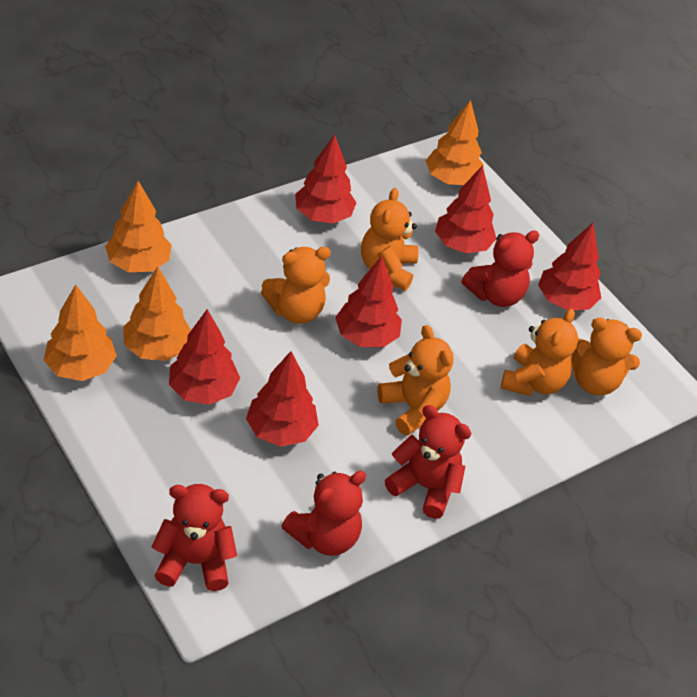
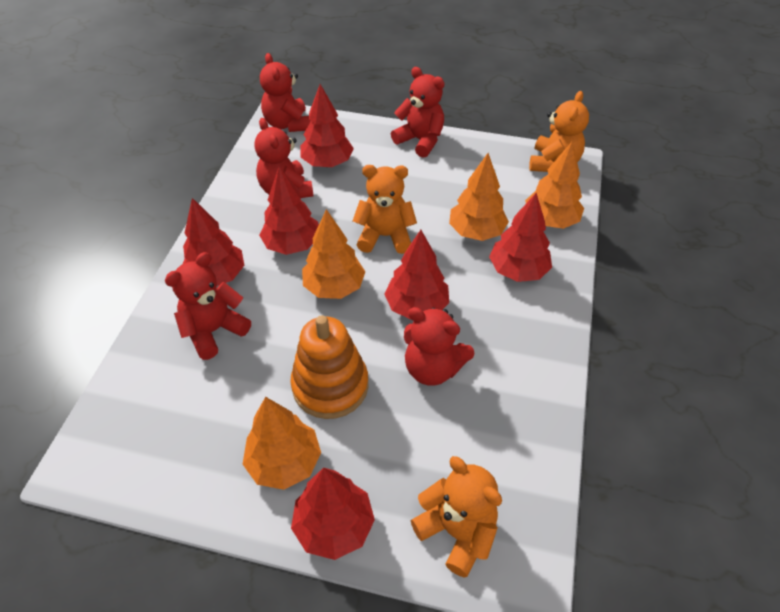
orange stacking toy: none = 0 -> [290,315,368,419] = 1
orange teddy bear: [261,247,331,324] [361,188,419,291] [377,325,453,436] [501,309,578,396] [572,318,642,395] = 5 -> [353,165,417,254] [411,456,502,578] [529,91,589,172] = 3
red teddy bear: [152,484,237,591] [281,471,366,556] [385,405,471,519] [461,230,539,307] = 4 -> [165,252,251,360] [255,118,314,198] [260,53,311,132] [391,67,444,158] [404,307,475,386] = 5

